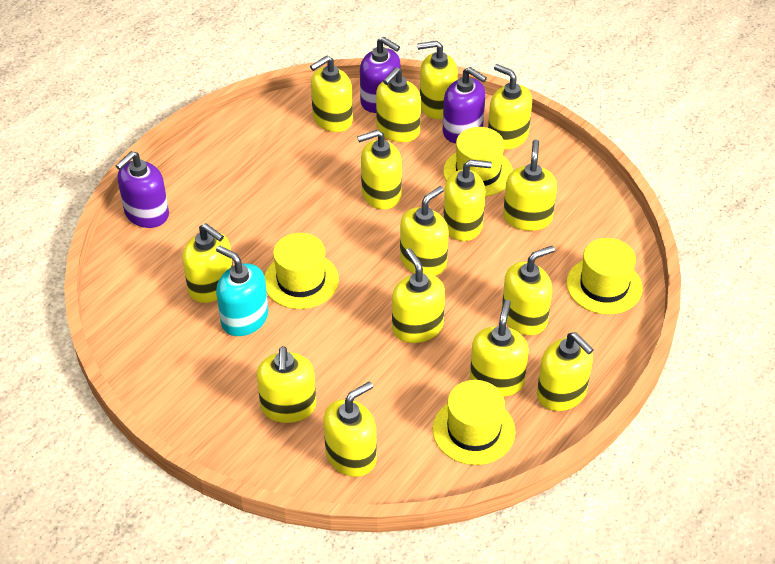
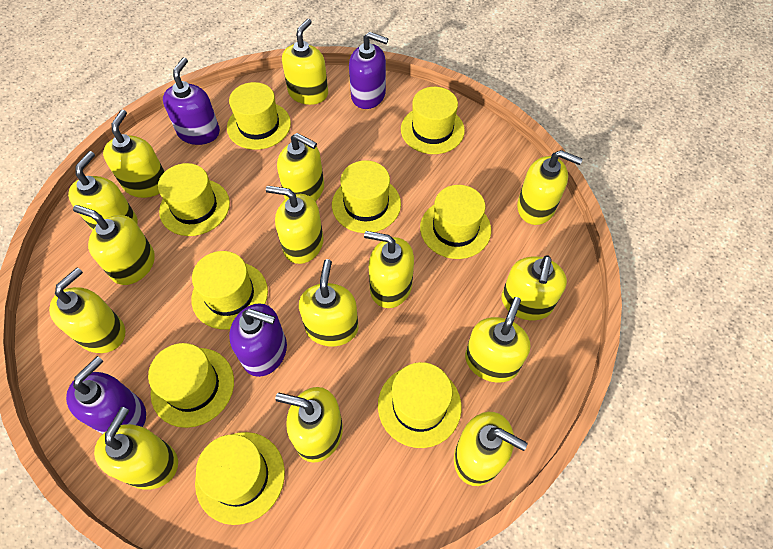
purple soap dispenser: [116,151,169,228] [360,37,400,113] [443,67,487,143] = 3 -> [66,356,146,434] [163,57,220,145] [229,303,287,377] [349,32,388,109] = 4
turquoise soap dispenser: [216,245,268,336] = 1 -> none = 0
yellow hat: [265,233,339,309] [433,380,515,465] [443,127,513,197] [566,238,642,315] = 4 -> [148,343,234,428] [158,163,230,236] [191,251,268,329] [195,432,285,525] [227,82,291,150] [332,160,401,233] [378,362,462,448] [401,87,465,154] [420,185,491,259] = 9

